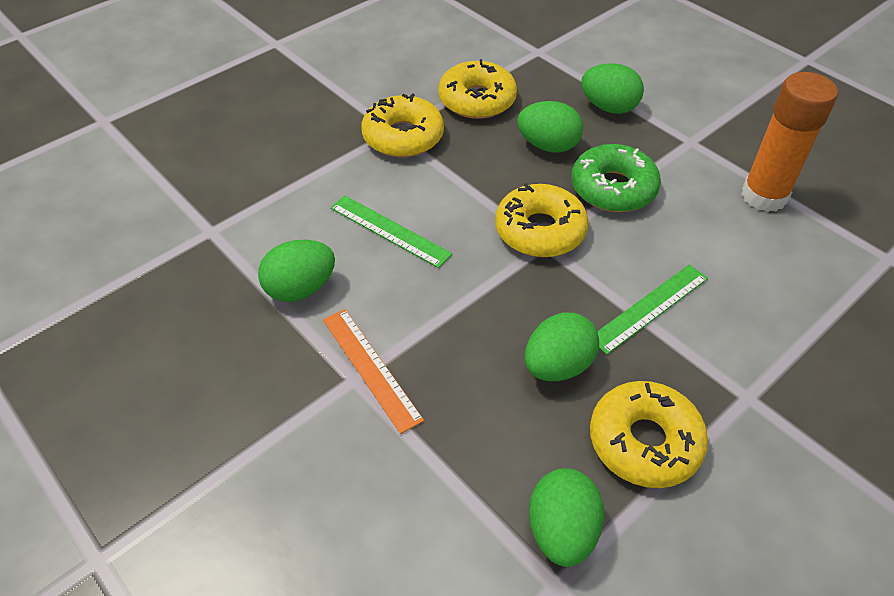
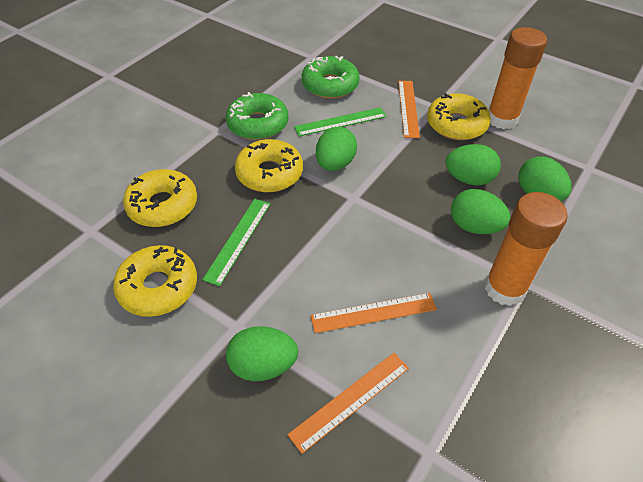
green donut: [571,144,661,212] = 1 -> [226,92,288,140] [302,56,360,99] = 2
orange glue stick: [741,72,838,212] = 1 -> [485,192,568,306] [489,27,547,129] = 2
orange ruler: [323,309,424,434] = 1 -> [287,353,409,454] [310,293,437,333] [398,81,420,138] = 3

